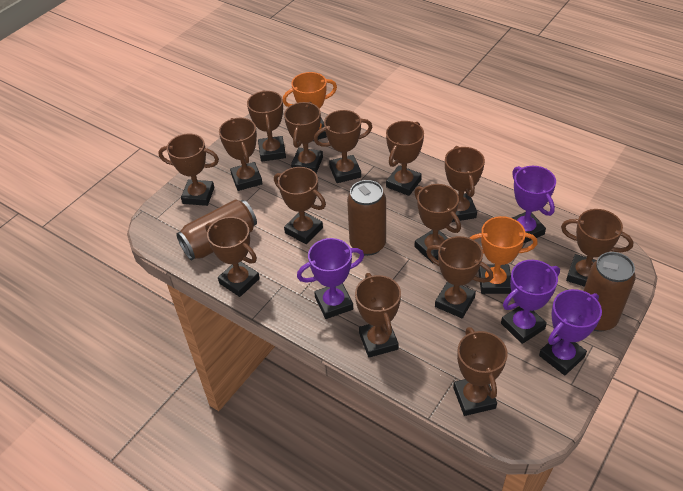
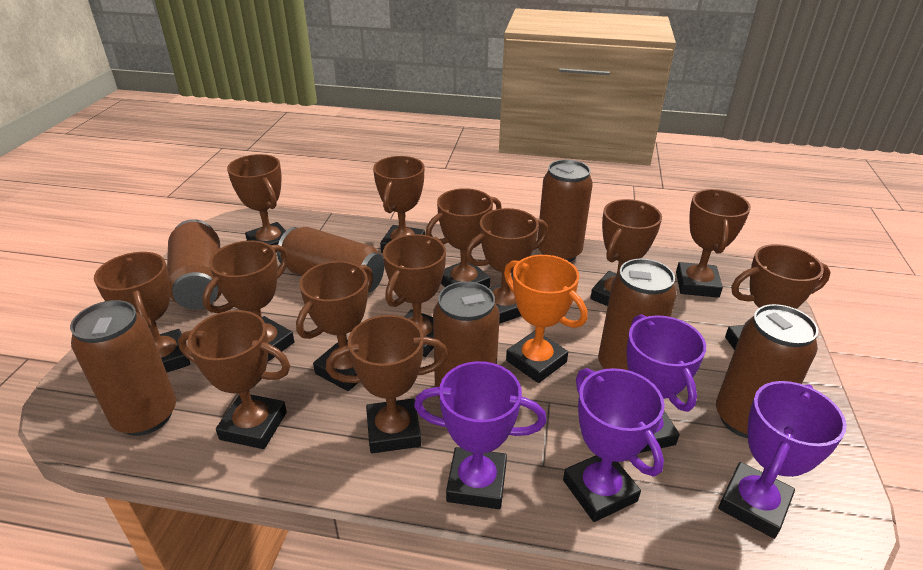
brown can: [176,200,257,260] [347,180,386,256] [584,252,636,332] = 3 -> [70,300,176,436] [167,219,222,309] [277,227,384,292] [433,281,500,399] [537,160,593,262] [598,259,677,370] [716,304,818,438] = 7
brown trophy: [158,133,219,206] [205,217,260,297] [219,118,263,191] [247,90,286,162] [274,167,326,244] [284,102,323,173] [314,110,372,183] [355,273,401,358] [386,121,424,196] [414,184,461,263] [426,236,493,318] [445,146,485,222] [453,327,508,416] [561,209,634,287] = 14 -> [94,252,190,372] [178,310,290,449] [202,240,294,362] [227,154,286,252] [296,261,373,391] [326,315,448,453] [373,156,425,253] [383,234,446,357] [426,188,502,288] [465,208,548,324] [590,199,662,306] [676,189,751,298] [725,244,831,350] = 13
orange trophy: [283,72,337,141] [470,216,537,294] = 2 -> [504,255,587,383] = 1

